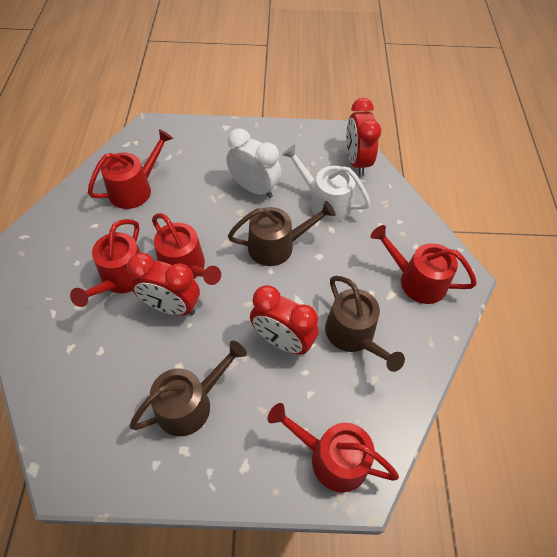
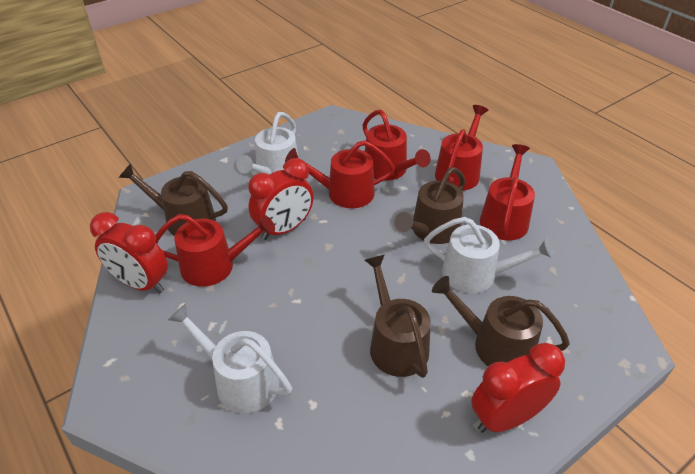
brown watering can: [129,340,247,436] [228,201,336,266] [325,276,405,372] = 3 -> [119,164,228,236] [365,255,431,378] [394,167,465,244] [432,276,570,366] = 4
white clock: [227,129,281,198] = 1 -> none = 0
white watering can: [282,145,371,222] = 1 -> [168,304,292,413] [236,112,299,175] [424,217,555,293] = 3

